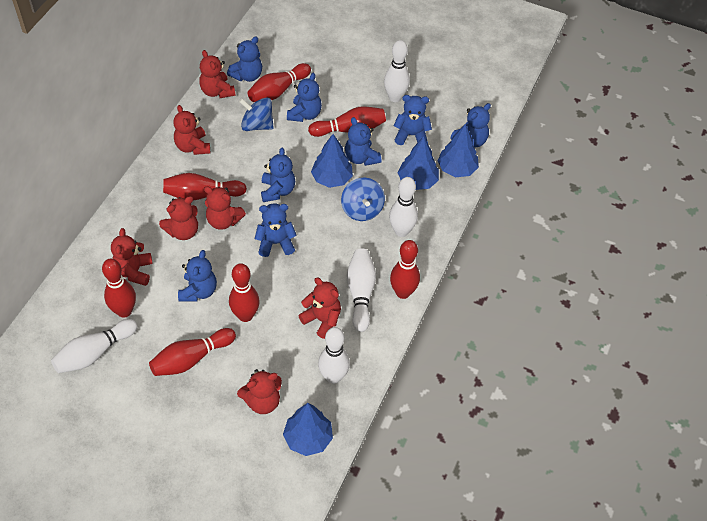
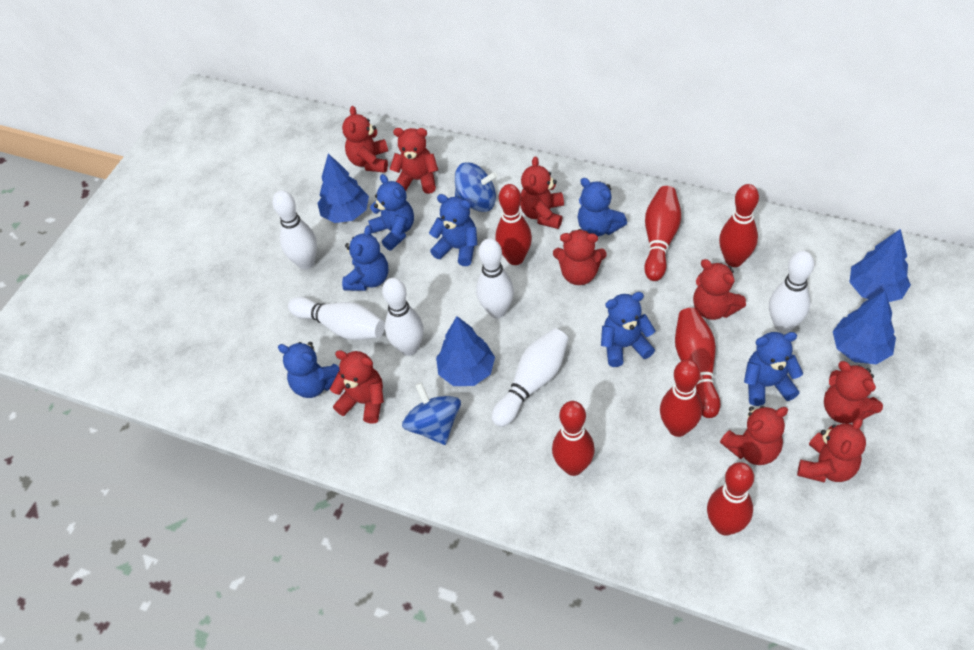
blue teddy bear: [178,250,217,302] [227,37,262,82] [255,203,297,257] [261,147,295,202] [287,73,322,122] [345,117,382,166] [394,95,432,145] [450,103,491,148] = 8 -> [278,342,340,398] [342,225,388,291] [368,174,414,251] [429,194,477,266] [578,178,627,236] [601,292,656,367] [744,332,803,406] = 7
red teddy bear: [111,228,153,286] [159,196,198,240] [173,105,210,155] [199,50,235,98] [204,186,246,230] [237,369,282,414] [298,278,341,339] = 7 -> [330,350,384,424] [342,106,388,173] [390,128,438,194] [520,156,564,229] [553,229,607,285] [693,259,746,320] [720,406,788,465] [797,417,866,482] [824,361,883,424] = 9
white bowling pin: [51,319,138,373] [318,327,350,384] [347,249,376,332] [384,40,410,102] [389,177,418,237] = 5 -> [272,190,317,270] [288,297,385,340] [382,278,424,356] [476,238,514,318] [492,328,568,427] [769,251,814,333] = 6

